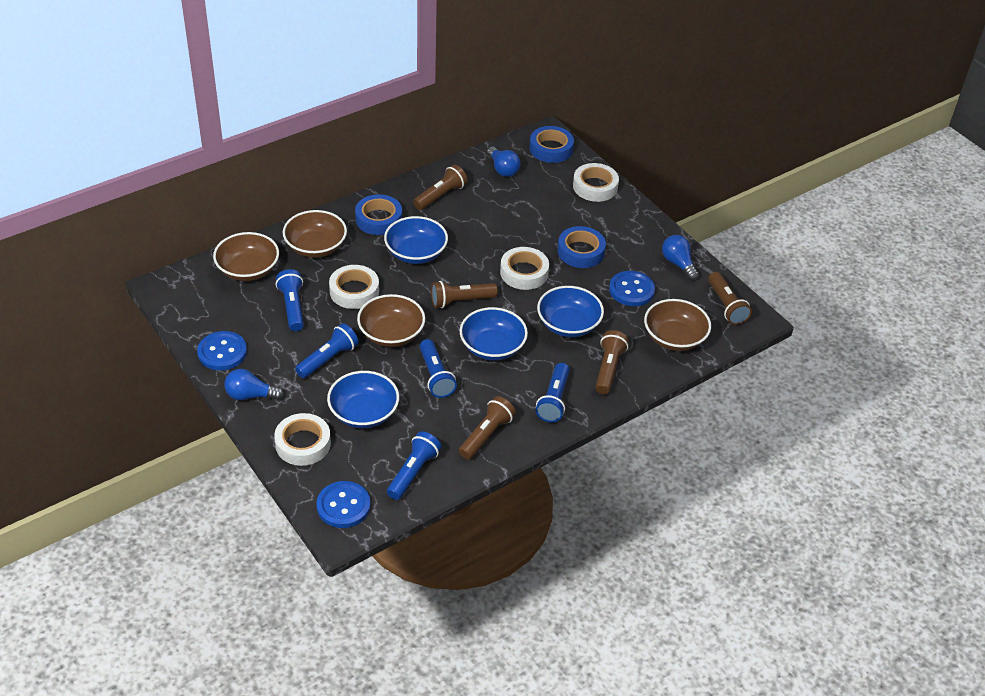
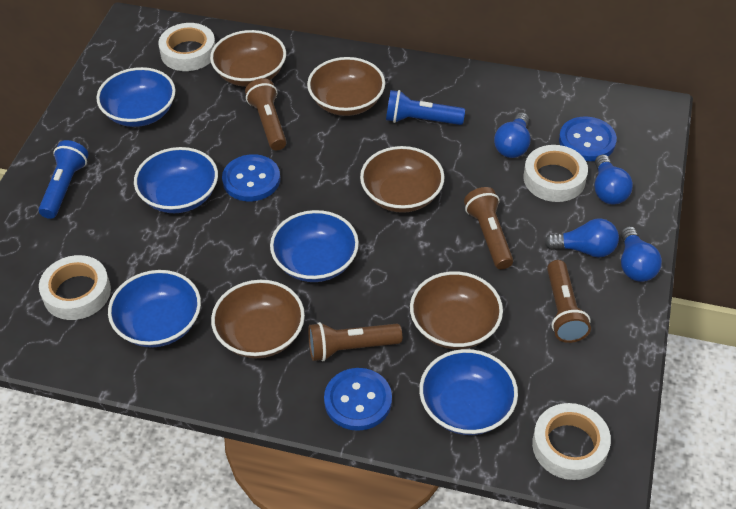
blue bowl: [327,371,399,428] [384,216,448,264] [460,307,528,361] [537,286,604,337] = 4 -> [96,67,176,127] [108,270,201,348] [134,147,218,213] [270,210,359,282] [419,349,518,435] = 5
blue flashlight: [276,269,304,331] [295,323,359,378] [387,432,442,500] [420,339,457,398] [536,363,570,422] = 5 -> [38,140,89,219] [386,90,465,125] = 2
blue light bulb: [224,369,284,400] [487,147,521,177] [662,235,699,280] = 3 -> [494,112,530,158] [544,218,619,258] [595,154,633,204] [621,226,662,282] = 4
blue tape: [355,194,402,235] [529,126,574,163] [557,226,606,268] = 3 -> none = 0
brown bowl: [213,232,279,281] [283,210,347,258] [357,294,425,347] [644,299,711,351] = 4 -> [210,30,286,87] [211,280,305,358] [307,57,385,116] [360,146,444,213] [410,271,503,349] = 5
brown flashlight: [413,165,468,210] [431,281,498,308] [459,396,516,459] [595,330,629,394] [708,272,752,325] = 5 -> [245,78,287,150] [308,322,402,361] [464,187,513,269] [547,260,591,343] = 4

